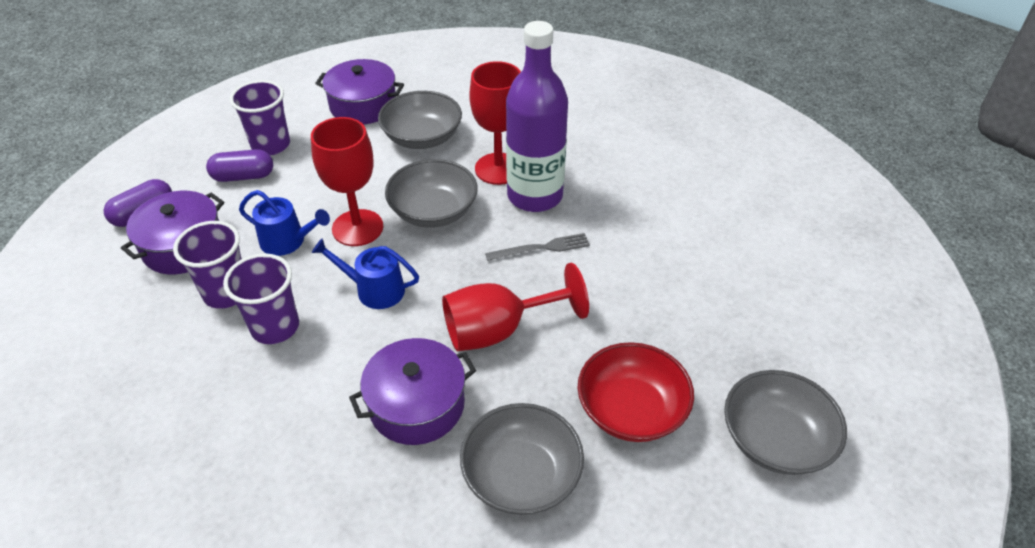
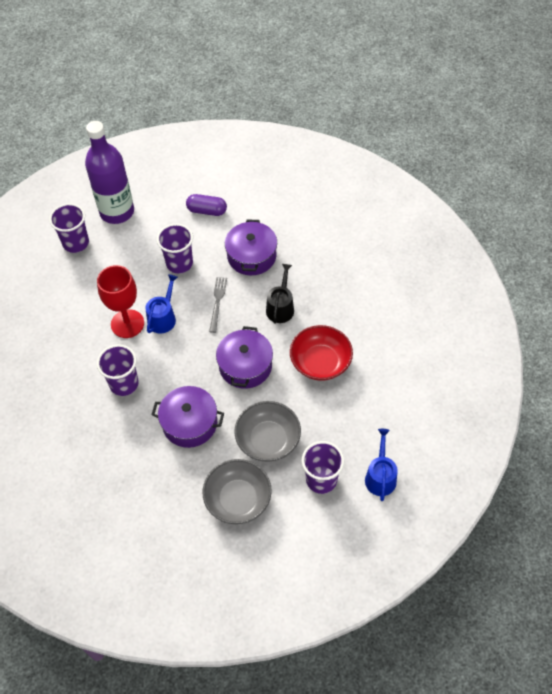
black watering can: none = 0 -> [266,264,294,324] = 1
grey bowl: [378,91,462,149] [385,159,478,228] [460,403,584,515] [724,370,847,475] = 4 -> [203,459,272,524] [234,401,301,462] = 2
purple capsule: [104,179,172,227] [206,149,273,182] = 2 -> [186,194,227,216] = 1
purple cup: [173,221,242,309] [223,253,299,344] [230,80,290,155] = 3 -> [49,203,89,253] [97,344,139,396] [157,224,193,273] [302,441,344,494] = 4
red goblet: [311,117,383,246] [442,263,589,351] [469,61,521,185] = 3 -> [97,265,144,338] = 1

